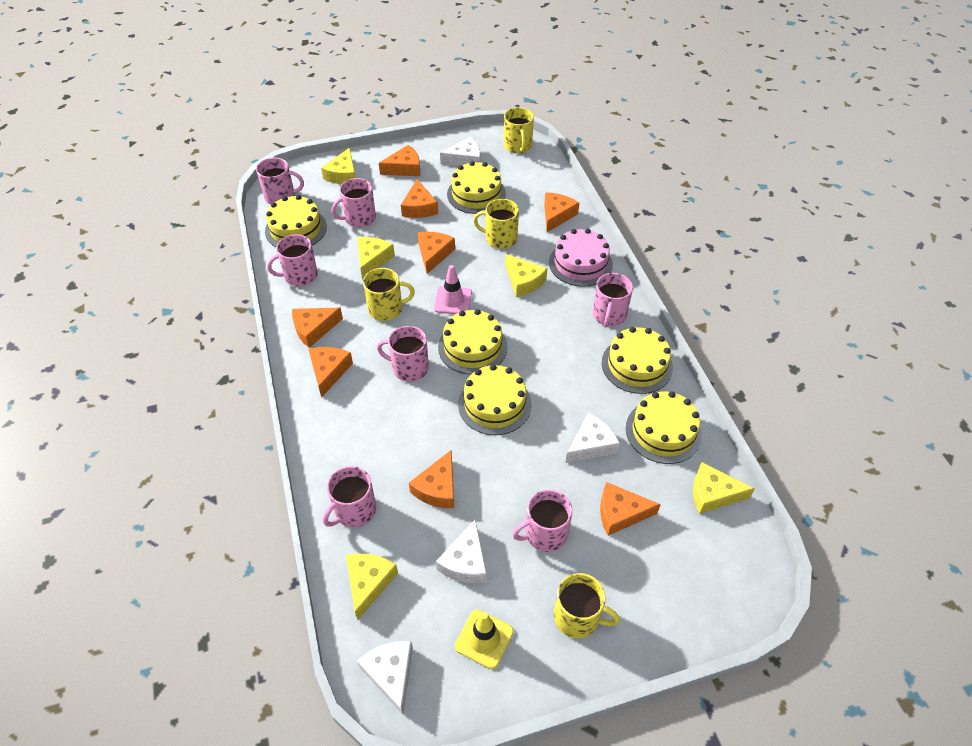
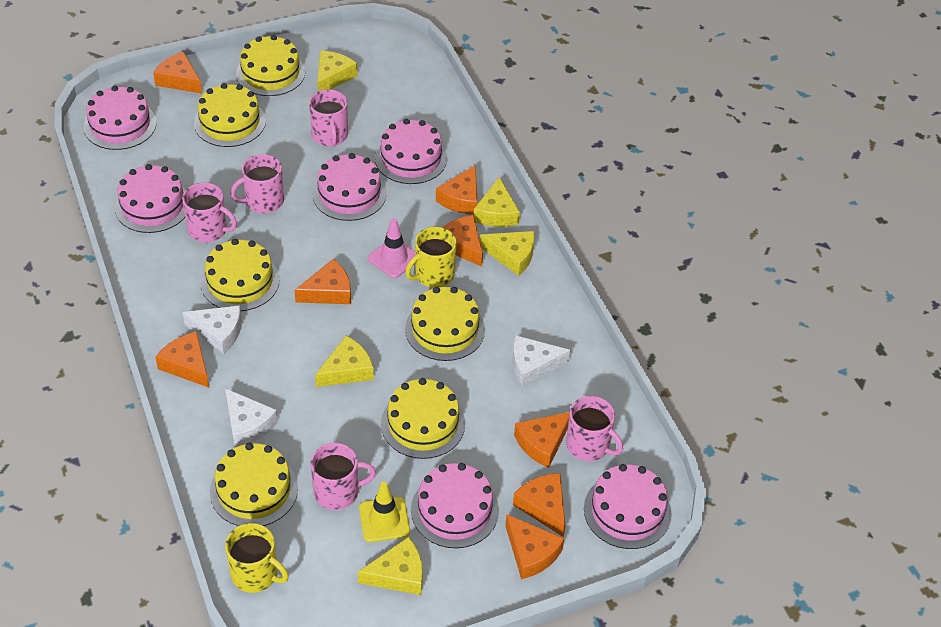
pink cake: [549,229,613,287] = 1 -> [84,85,157,150] [115,164,186,233] [312,153,387,221] [375,119,447,184] [411,463,499,548] [584,464,671,549] = 6
pink mug: [256,158,304,205] [267,234,318,286] [323,466,376,528] [332,178,376,227] [377,326,429,382] [512,490,573,552] [592,273,633,327] = 7 -> [182,183,237,242] [230,154,284,213] [309,89,348,146] [311,443,376,510] [566,396,623,461] = 5
white cheese: [357,641,413,715] [436,520,487,583] [440,137,480,166] [565,413,620,463] = 4 -> [183,305,241,354] [225,388,278,448] [513,335,571,386] = 3
yellow mug: [363,268,415,321] [473,199,519,249] [504,107,534,154] [554,573,620,638] = 4 -> [225,523,289,593] [405,227,457,287] = 2

